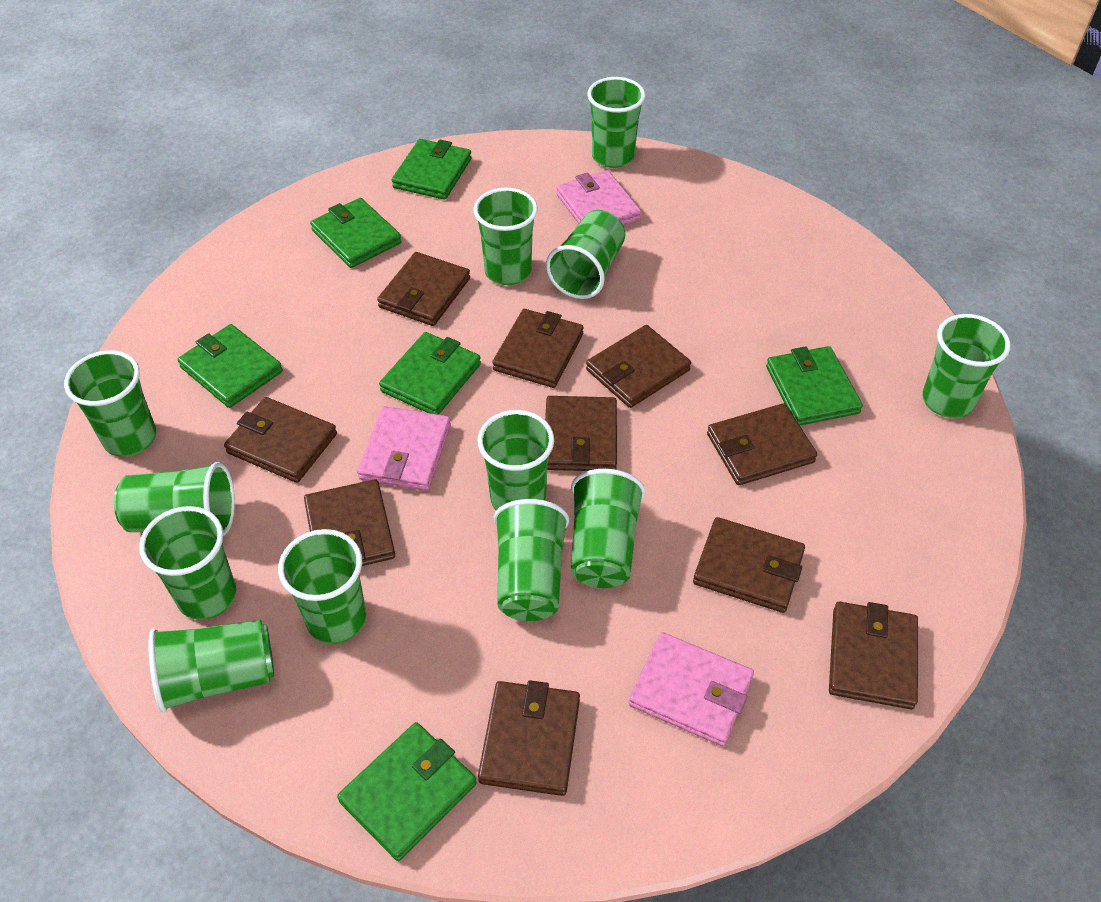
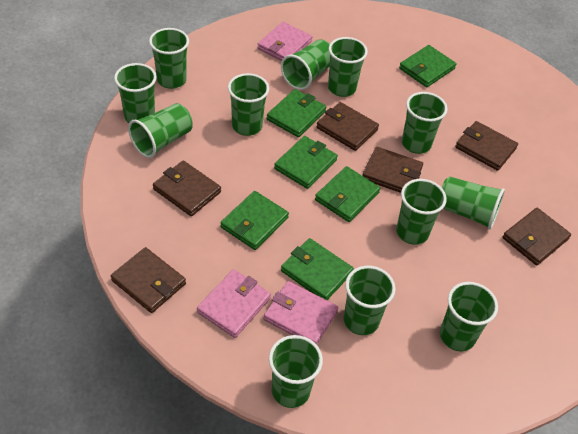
brown wallet: [224,397,337,483] [304,479,395,566] [377,252,470,326] [478,680,580,796] [492,309,584,388] [545,396,617,471] [586,325,691,408] [693,517,805,613] [707,403,817,485] [829,602,918,709] = 10 -> [111,247,186,313] [153,161,221,216] [316,102,379,151] [363,147,423,193] [455,121,518,171] [502,208,571,265] = 6

